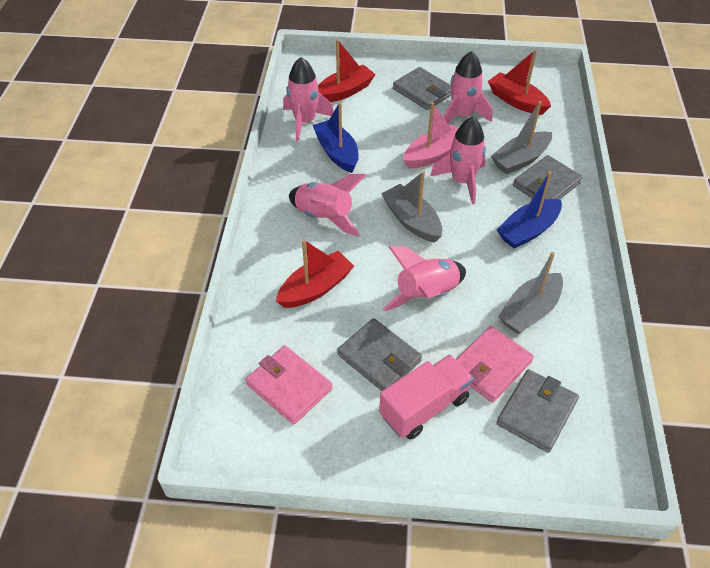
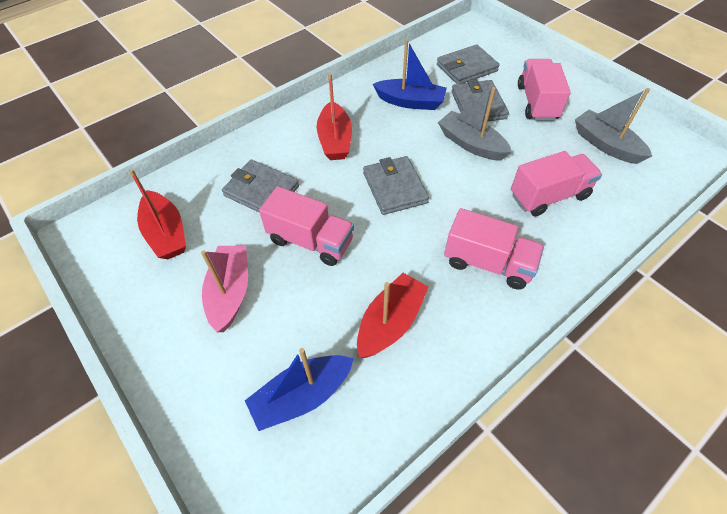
grey boat: [381,171,442,243] [491,101,552,174] [498,252,563,334] = 3 -> [438,87,512,161] [575,88,652,164] = 2
pink rocket: [283,57,334,142] [289,174,366,237] [383,246,466,311] [430,117,486,205] [443,51,493,123] = 5 -> none = 0
pink truck: [379,355,473,440] = 1 -> [259,186,354,266] [444,208,544,290] [511,151,602,217] [518,59,571,121] = 4
pink wallet: [245,345,333,425] [456,326,534,403] = 2 -> none = 0

